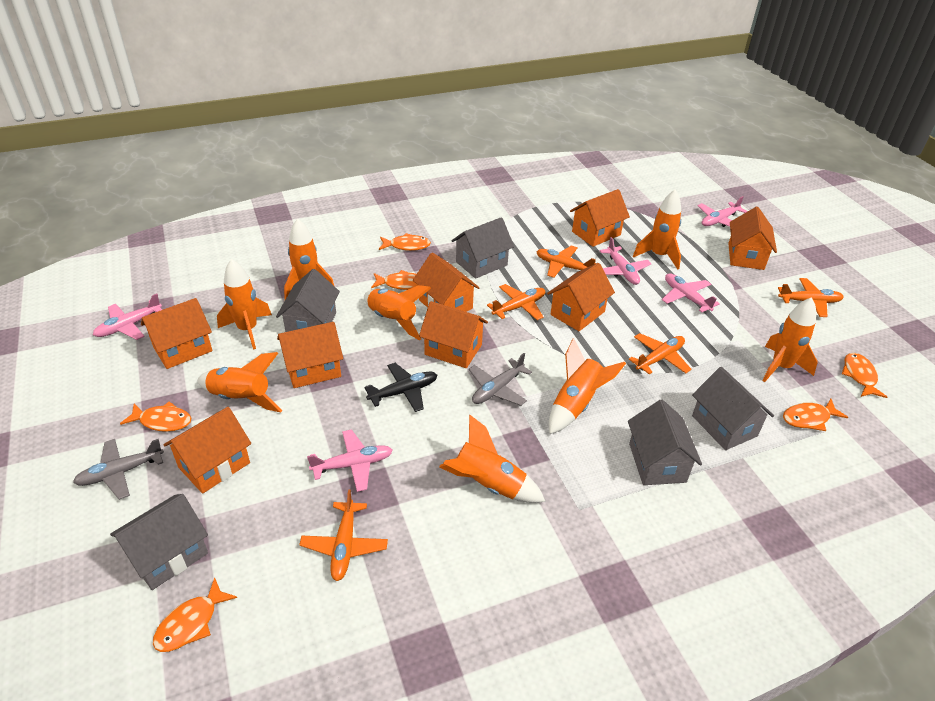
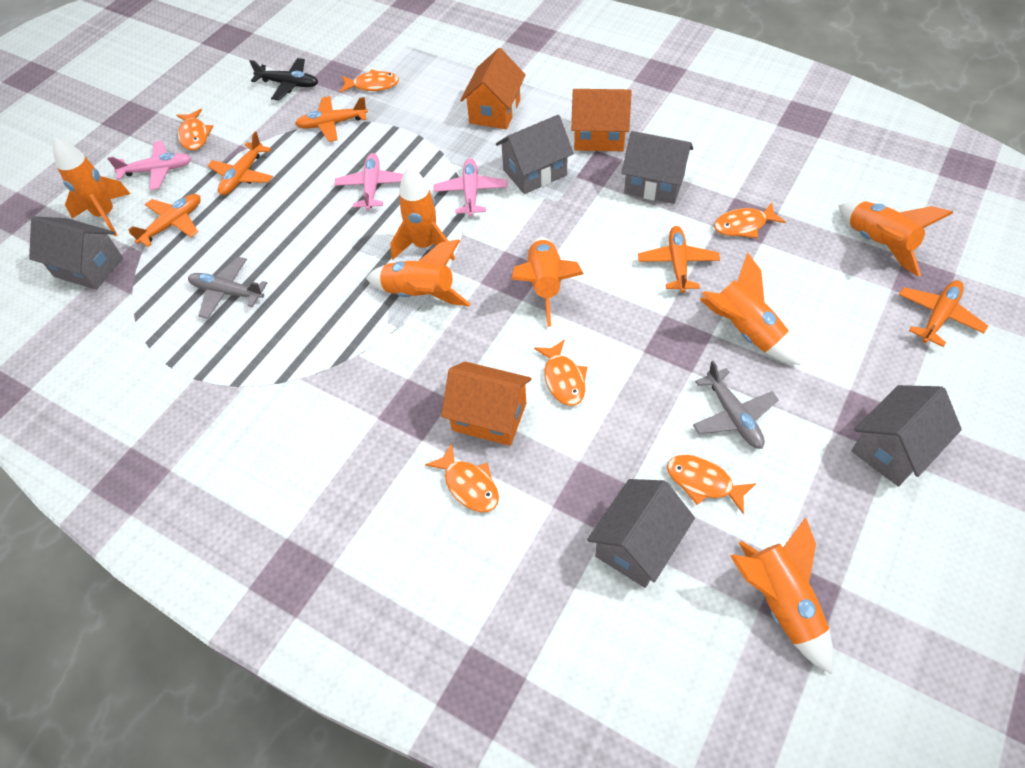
orange house: [141,298,212,369] [164,407,251,494] [277,322,343,388] [413,252,480,312] [419,301,488,368] [547,263,615,331] [570,189,630,247] [728,207,777,270] = 8 -> [441,362,531,446] [460,48,526,129] [571,89,632,151] = 3
orange rocket: [197,352,283,413] [217,259,272,350] [284,218,334,300] [364,285,431,340] [439,415,546,503] [549,338,626,434] [633,190,681,270] [762,297,817,382] = 8 -> [53,137,130,236] [366,239,470,306] [390,166,455,261] [511,237,584,327] [699,252,800,365] [730,517,834,674] [838,201,953,277] = 7
pink plane: [93,294,162,340] [307,429,393,492] [600,237,651,285] [662,273,720,312] [697,196,747,227] = 5 -> [107,141,191,190] [334,153,403,210] [434,158,508,216] = 3

